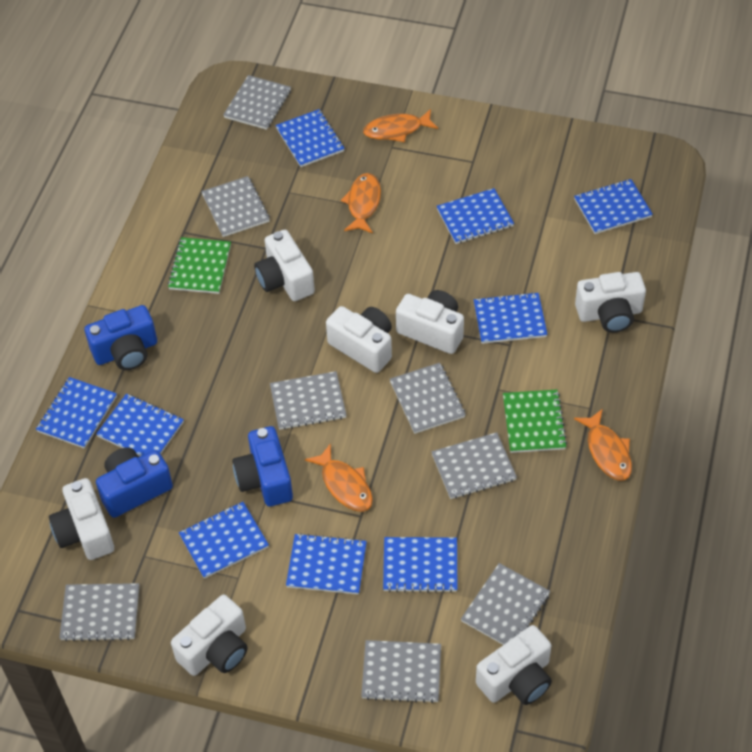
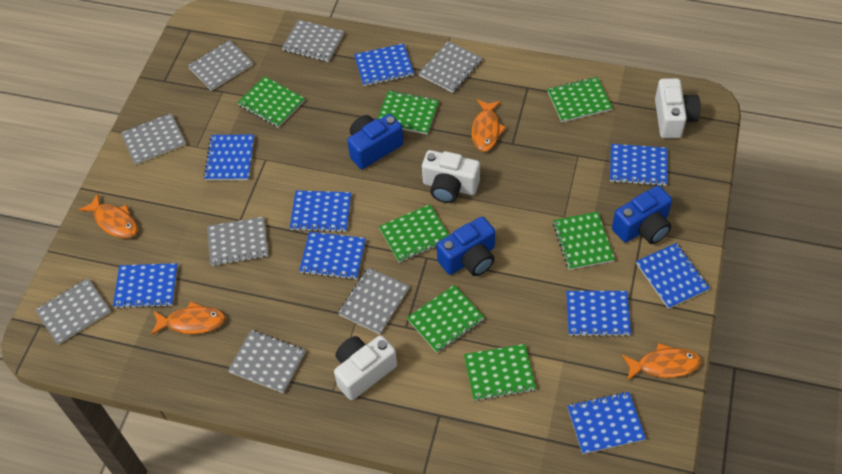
green notebook: [168,237,231,294] [503,389,567,453] = 2 -> [238,76,305,128] [377,90,439,135] [379,204,449,263] [407,285,485,353] [464,344,536,401] [547,77,613,122] [553,212,615,270] = 7
white camera: [49,478,114,560] [171,595,248,676] [254,230,315,301] [326,306,392,373] [396,290,464,354] [476,625,552,705] [575,272,646,333] = 7 -> [334,335,397,400] [422,150,480,203] [655,78,701,138] = 3

